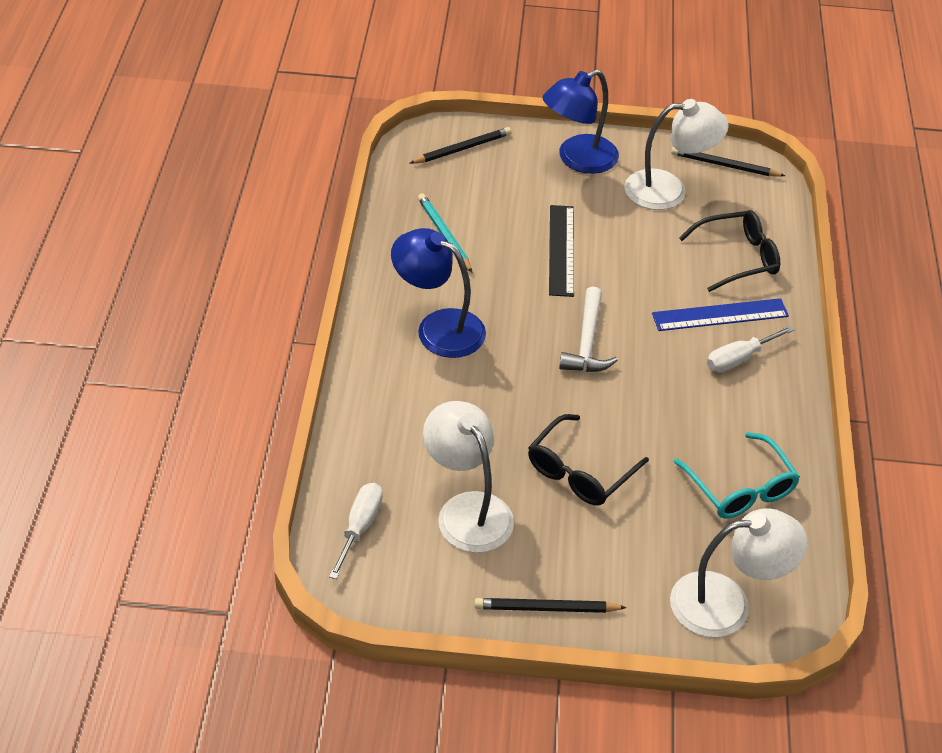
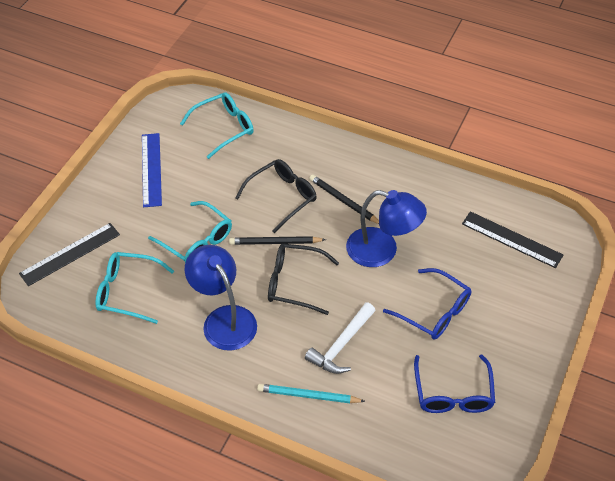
black pencil: [410,127,511,164] [474,598,627,613] [671,147,785,177] = 3 -> [229,236,326,245] [309,175,379,224] = 2
black ruler: [549,205,574,297] = 1 -> [19,223,120,286] [462,211,563,268] = 2
blue glasses: none = 0 -> [383,268,471,340] [414,355,495,413] = 2
turquoise glasses: [674,432,800,519] = 1 -> [95,252,174,324] [148,201,232,263] [180,92,254,159] = 3
white lamp: [423,401,514,553] [625,99,729,210] [670,508,807,637] = 3 -> none = 0
white screwdriver: [329,483,383,579] [707,325,795,373] = 2 -> none = 0

